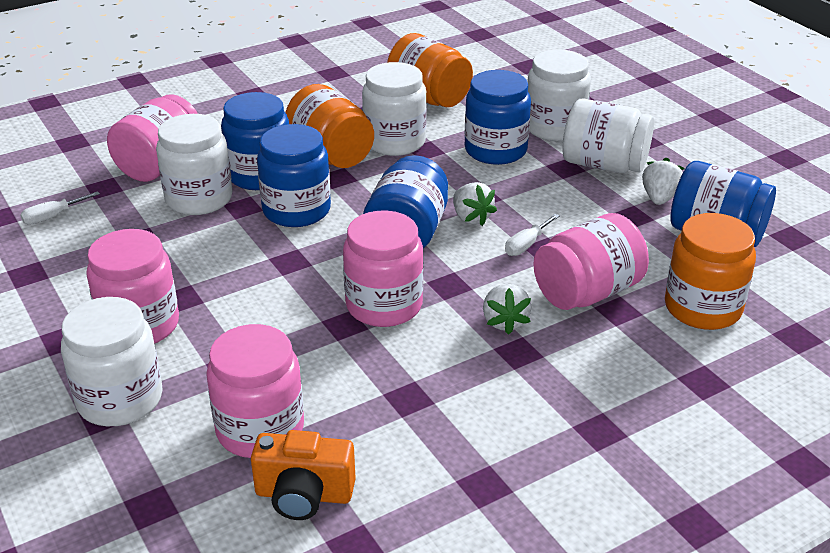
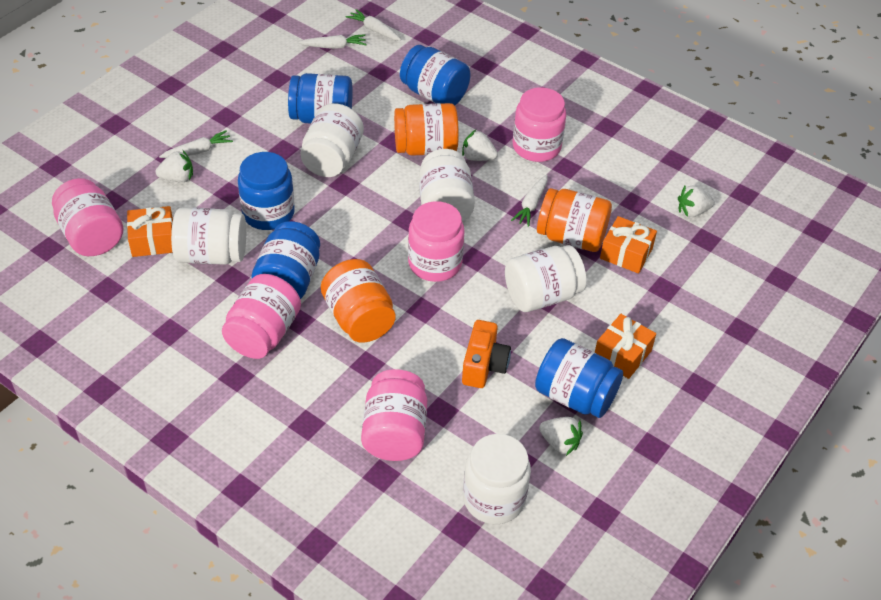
orange gift: none = 0 -> [127,206,173,257] [595,314,656,379] [600,216,657,274] = 3
white carrot: none = 0 -> [159,130,233,158] [298,34,367,49] [345,9,401,41] [511,174,548,227] = 4
white screwdriver: [20,191,100,225] [505,214,559,256] = 2 -> none = 0
white strawberry: [453,182,497,226] [483,284,532,335] [642,158,684,205] = 3 -> [156,151,193,182] [462,130,498,161] [539,417,583,456] [678,186,715,217] = 4

